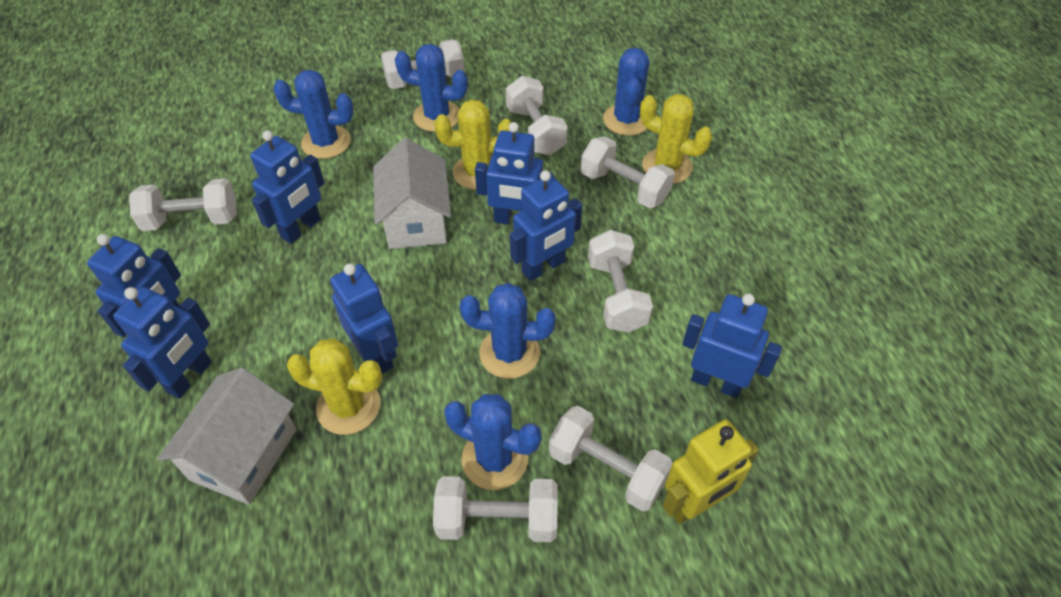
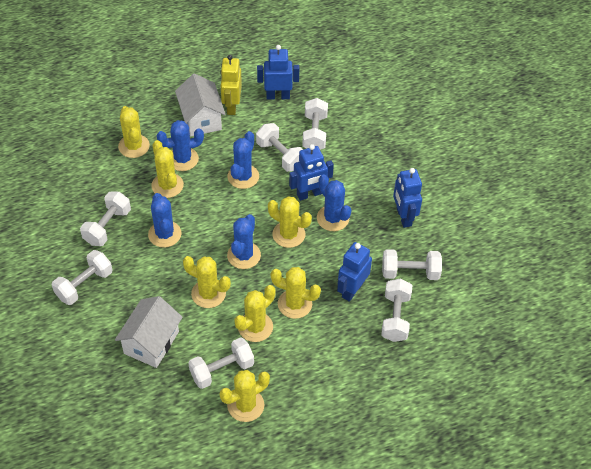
blue robot: [87,234,181,337] [113,287,212,399] [250,130,325,244] [330,263,398,374] [475,122,554,224] [510,170,582,281] [682,294,782,398] = 7 -> [257,45,299,100] [289,144,334,201] [337,242,372,302] [393,168,422,228] = 4
yellow cactus: [287,338,382,435] [434,99,511,190] [640,94,712,184] = 3 -> [118,106,150,158] [151,140,184,198] [183,256,231,308] [220,370,270,422] [234,285,276,342] [268,196,312,248] [271,267,321,319] = 7

